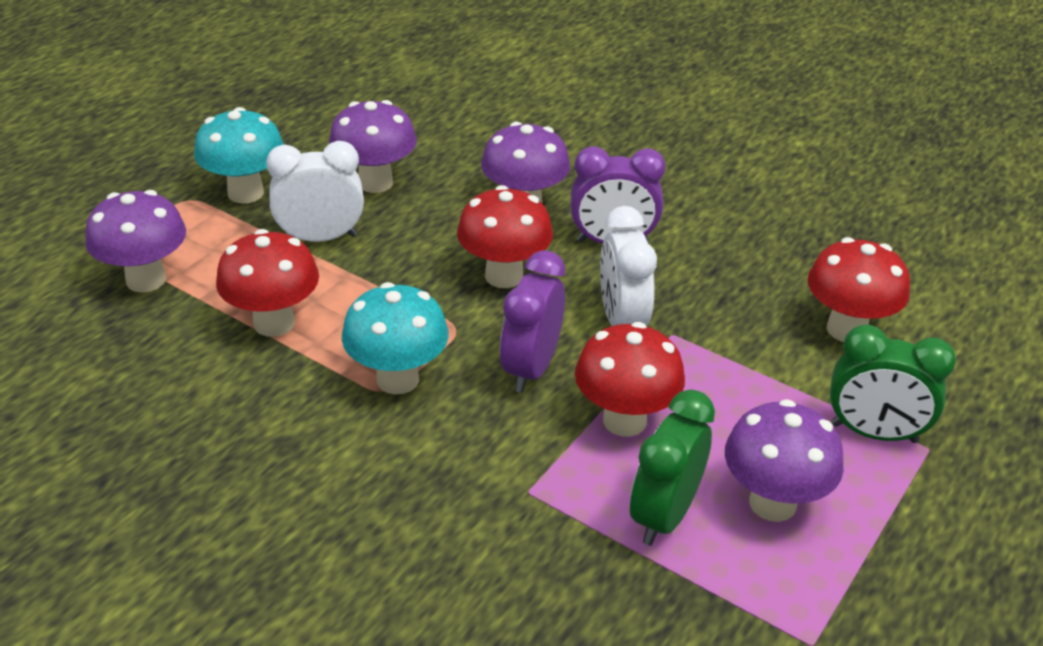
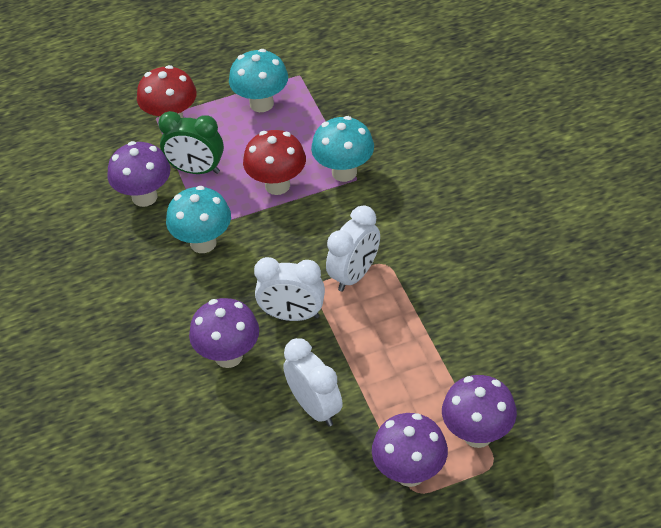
green clock: [630,389,715,546] [830,324,956,443] = 2 -> [158,111,224,174] = 1
purple clock: [500,250,565,393] [571,146,665,244] = 2 -> none = 0
red mushroom: [216,229,319,337] [457,185,553,288] [575,322,685,437] [808,237,910,342] = 4 -> [137,65,197,119] [243,130,306,195] = 2
turquoise mushroom: [194,107,284,204] [342,282,449,394] = 2 -> [166,186,231,253] [229,49,288,112] [311,116,374,182] = 3
white clock: [266,141,364,242] [600,206,657,326] = 2 -> [254,257,325,321] [283,338,343,427] [326,205,380,292] = 3

